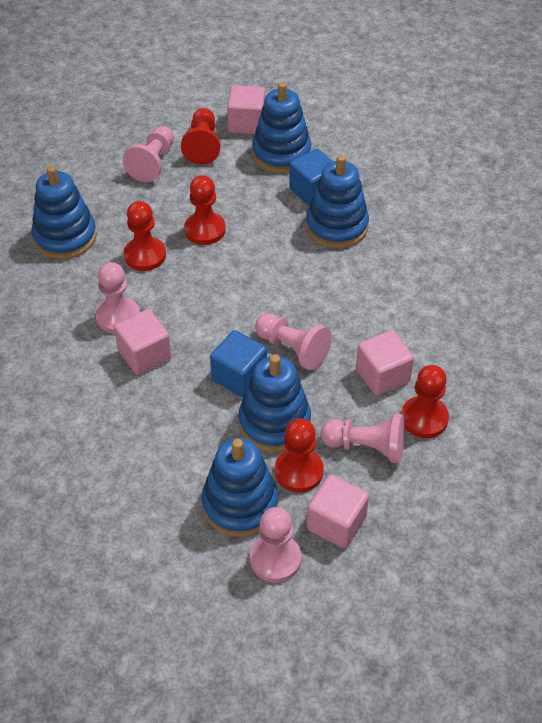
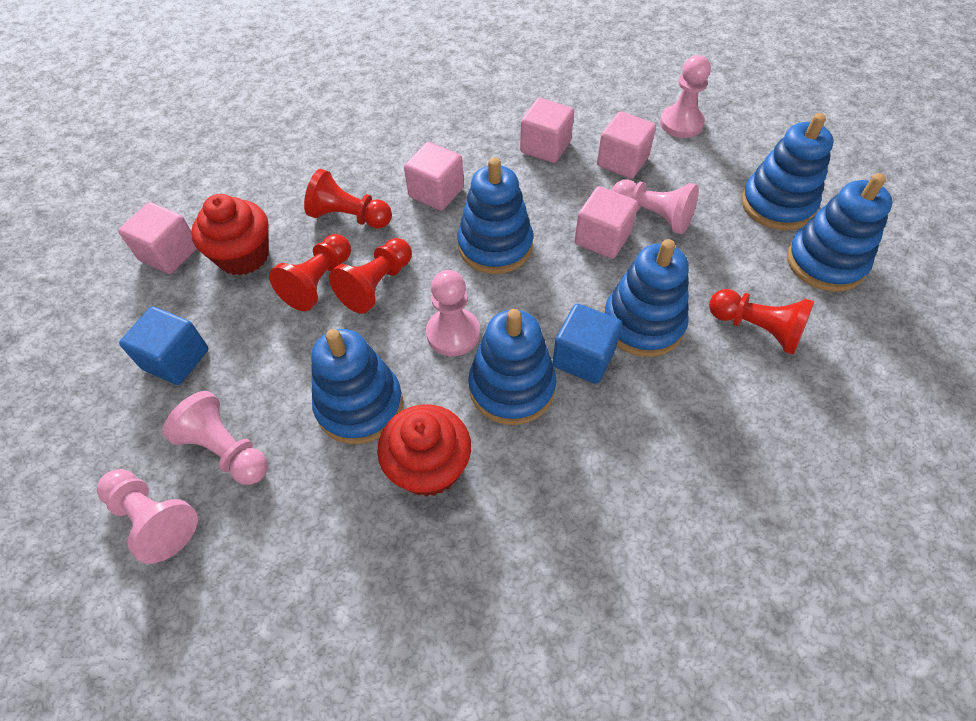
blue stacking toy: [32,166,97,259] [201,438,278,537] [238,354,311,452] [252,82,311,173] [306,155,369,248] = 5 -> [311,329,403,444] [457,157,533,274] [468,309,556,425] [604,239,689,357] [741,113,834,230] [787,173,893,292] = 6
pink cube: [114,309,171,375] [227,85,265,134] [307,475,369,548] [356,330,414,396] = 4 -> [118,202,197,274] [404,142,464,211] [520,98,574,163] [574,186,638,259] [597,111,656,179] = 5
red cupcake: none = 0 -> [191,194,269,275] [377,404,471,497] = 2
red pawn: [124,201,166,271] [181,108,220,165] [184,175,226,245] [275,418,324,492] [401,365,449,438] = 5 -> [269,234,351,311] [304,169,392,229] [329,238,412,314] [709,289,814,355] = 4

